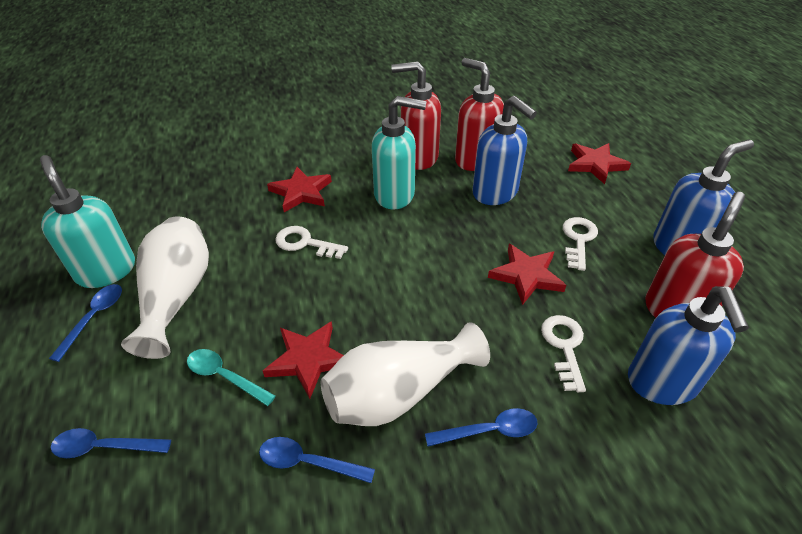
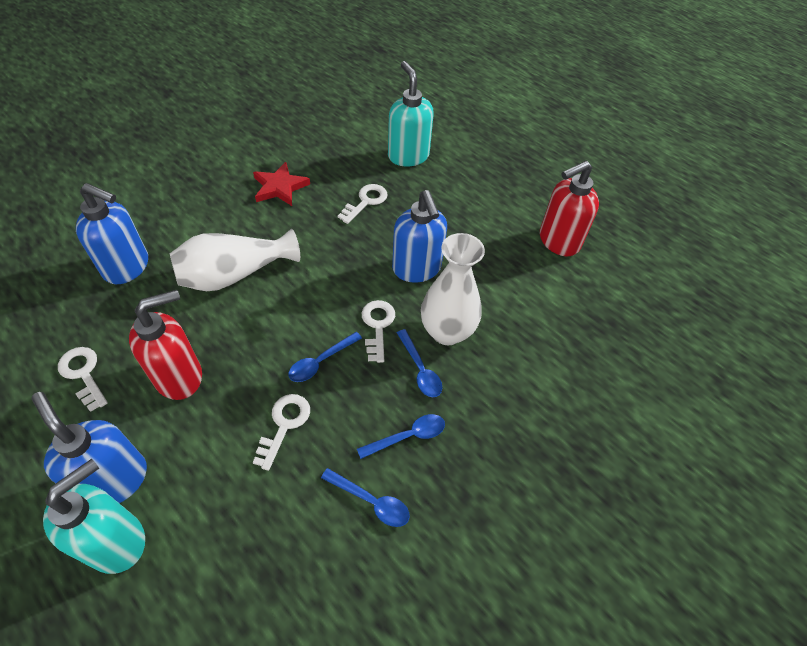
red soap dispenser: [391,61,441,170] [455,58,504,171] [645,192,745,318] = 3 -> [129,290,202,400] [540,161,599,256] = 2
red star: [263,321,344,399] [267,167,332,212] [488,244,566,305] [568,143,631,184] = 4 -> [253,162,310,206] = 1
turquoise spoon: [187,349,276,406] = 1 -> none = 0
white key: [275,226,348,259] [541,315,586,392] [563,217,598,271] = 3 -> [58,347,108,412] [252,394,310,471] [338,184,388,224] [362,300,395,363] = 4

